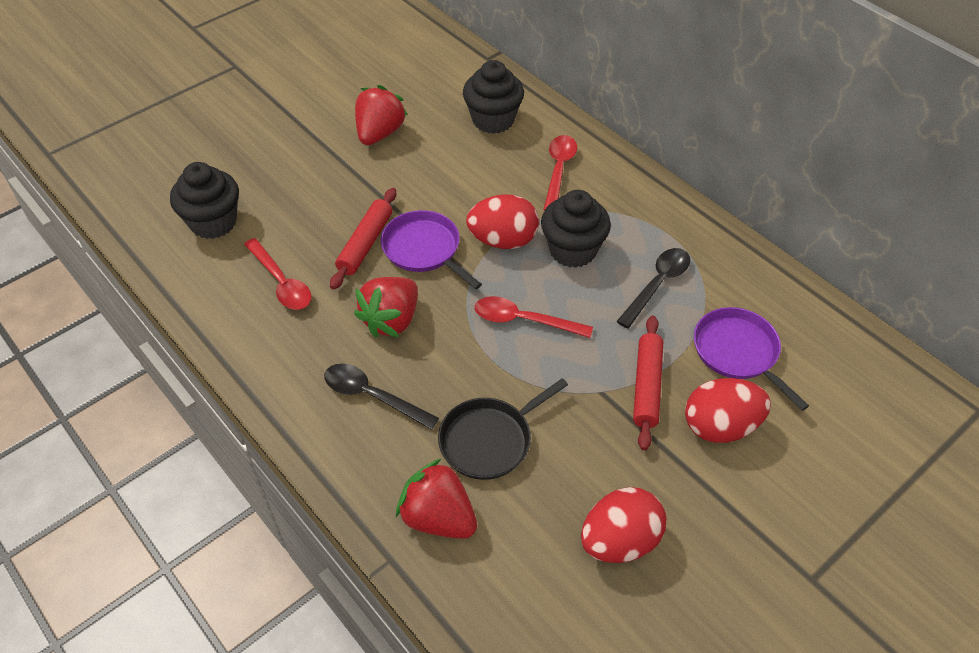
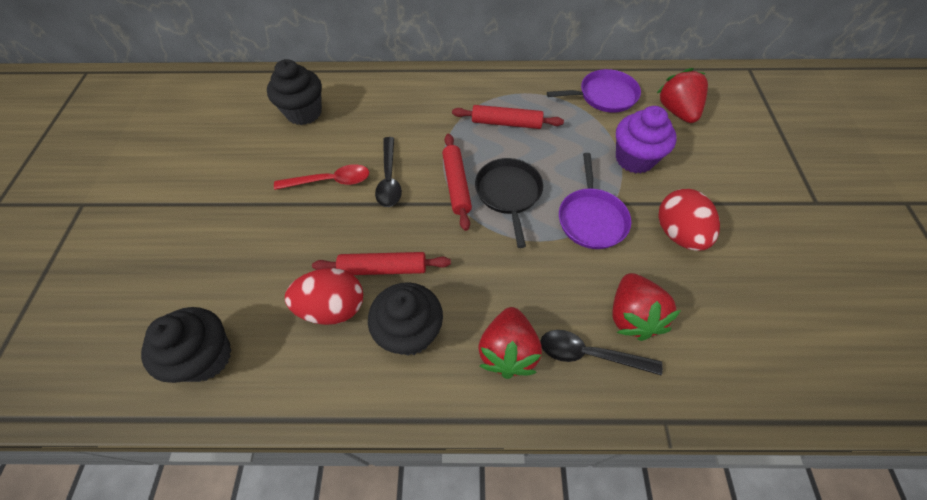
purple cupcake: none = 0 -> [616,106,676,174] = 1
red egg: [466,194,539,249] [581,487,666,563] [685,378,771,443] = 3 -> [285,268,363,325] [658,189,720,251] = 2
red rolling pin: [330,188,396,290] [633,315,663,451] = 2 -> [312,252,451,275] [442,134,472,231] [452,105,564,129] = 3
red spoon: [244,238,312,310] [475,296,593,338] [543,135,577,211] = 3 -> [274,164,369,190] = 1

